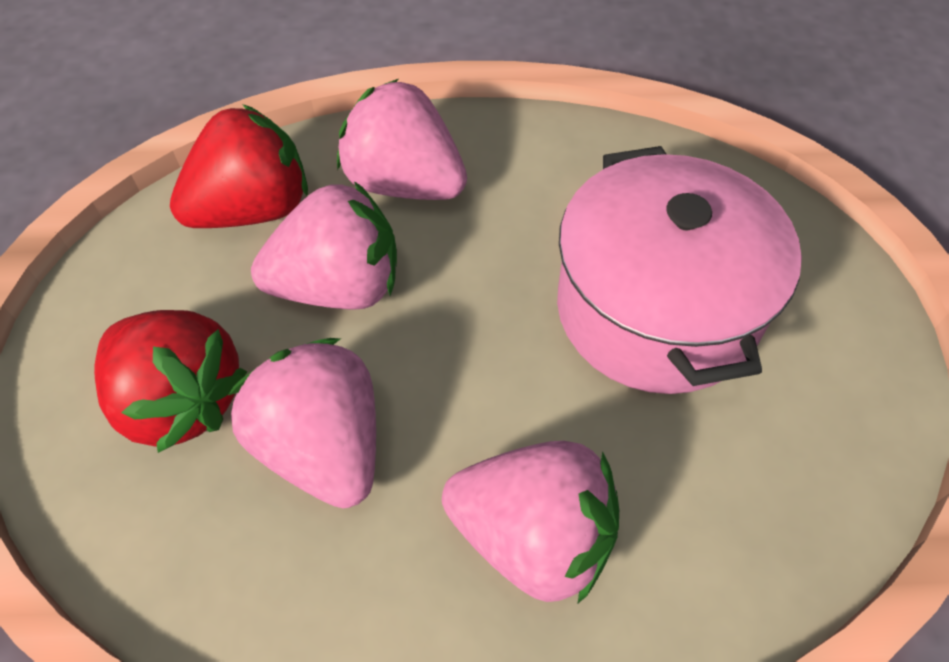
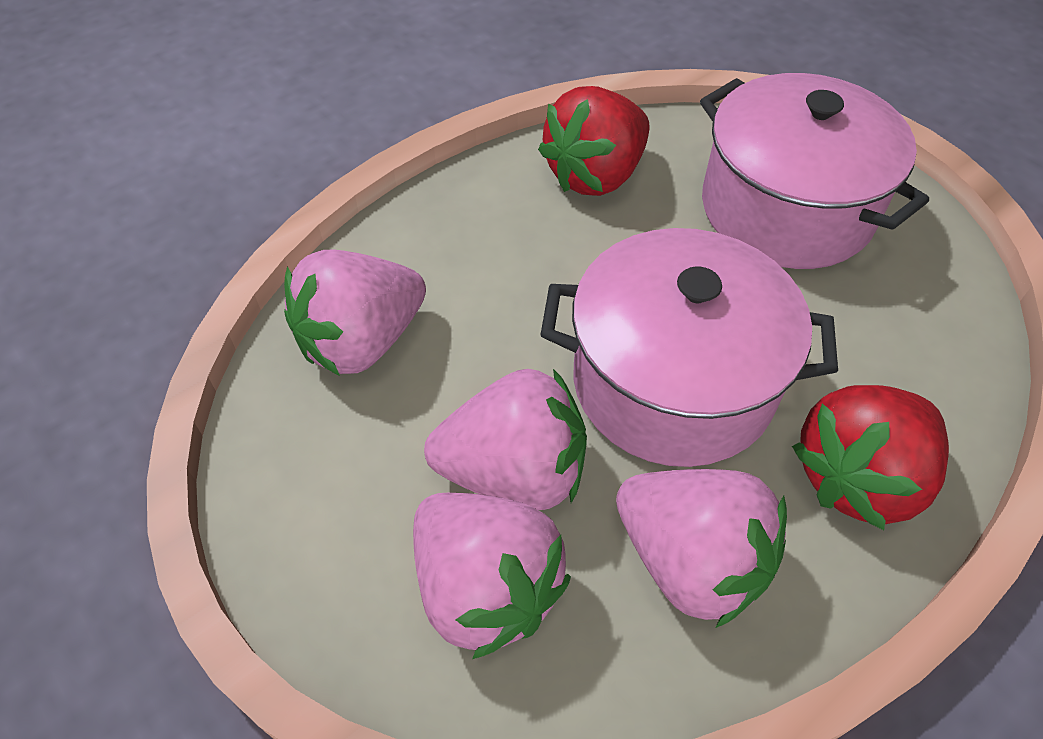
pink pot: [557,146,802,394] = 1 -> [540,228,838,467] [700,73,929,269] = 2

